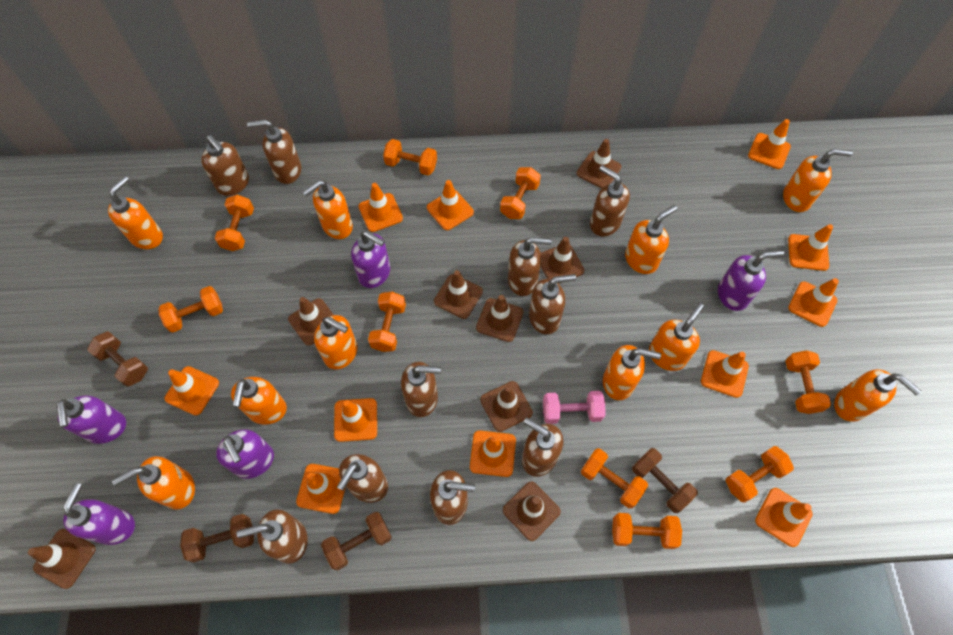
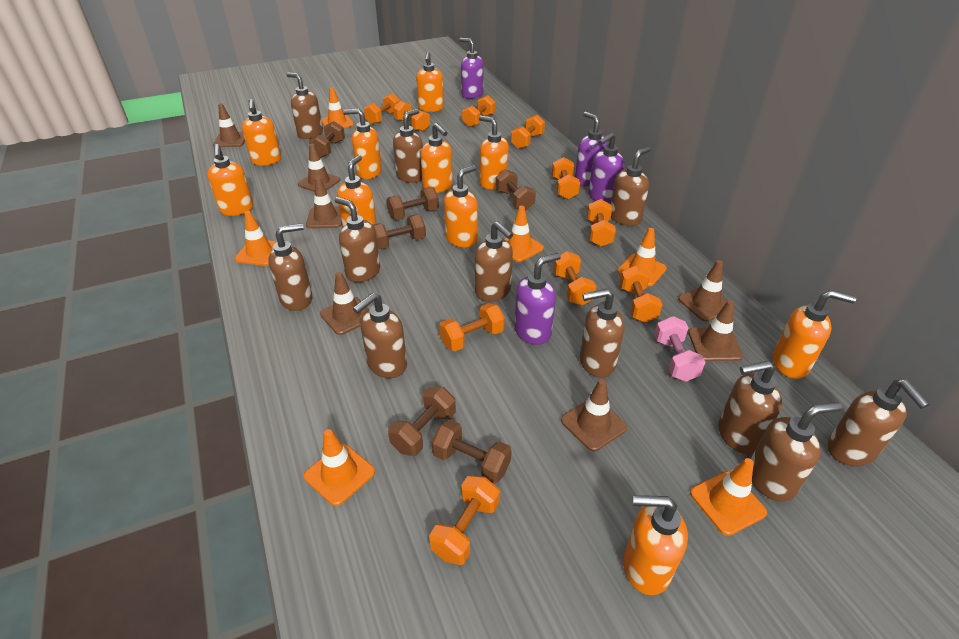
brown dumbbell: [87,331,148,387] [180,514,254,562] [321,512,392,570] [632,448,698,513] = 4 -> [309,121,345,158] [373,214,426,249] [386,187,439,220] [388,386,456,456] [432,420,512,484] [495,169,536,211] = 6
brown soap dispenser: [201,135,249,196] [237,509,308,564] [247,119,301,184] [337,454,388,503] [401,362,441,417] [430,470,475,525] [508,237,552,296] [522,418,563,477] [529,274,576,334] [590,165,630,236] = 10 -> [268,223,312,311] [286,72,323,139] [335,197,380,282] [353,293,407,378] [393,109,423,183] [475,221,513,302] [580,289,624,377] [611,147,651,226] [718,360,782,454] [751,402,842,502] [827,380,930,466] = 11
brown traffic cone: [28,529,96,589] [288,297,333,346] [434,270,483,319] [476,295,524,342] [480,381,533,432] [503,481,561,541] [541,237,584,284] [577,139,622,189] = 8 -> [213,104,245,147] [298,144,340,192] [306,177,342,228] [320,272,369,335] [561,379,627,451] [678,260,727,322] [688,300,743,361] = 7
orange dumbbell: [159,286,223,333] [215,195,254,251] [368,292,406,352] [383,139,437,176] [500,167,541,219] [581,448,648,508] [612,513,682,549] [726,446,794,503] [786,350,831,414] = 9 -> [364,93,400,125] [394,101,430,131] [429,475,500,565] [439,303,505,351] [462,95,496,127] [511,115,545,149] [552,157,580,200] [553,251,596,306] [587,199,616,247] [620,265,663,323] = 10
orange traffic cone: [165,366,219,415] [296,464,346,514] [334,398,377,442] [359,183,403,232] [427,180,474,230] [470,430,516,477] [701,350,749,398] [748,119,791,169] [755,488,813,547] [788,224,833,271] [788,278,839,327] = 11 -> [235,211,277,266] [304,429,375,506] [321,87,354,128] [505,206,544,262] [617,228,667,286] [690,458,767,536] = 6
purple soap dispenser: [57,395,126,444] [63,483,135,545] [216,429,274,479] [351,231,390,288] [718,250,785,311] = 5 -> [459,38,484,99] [514,253,561,345] [575,112,609,186] [589,132,625,204] = 4

